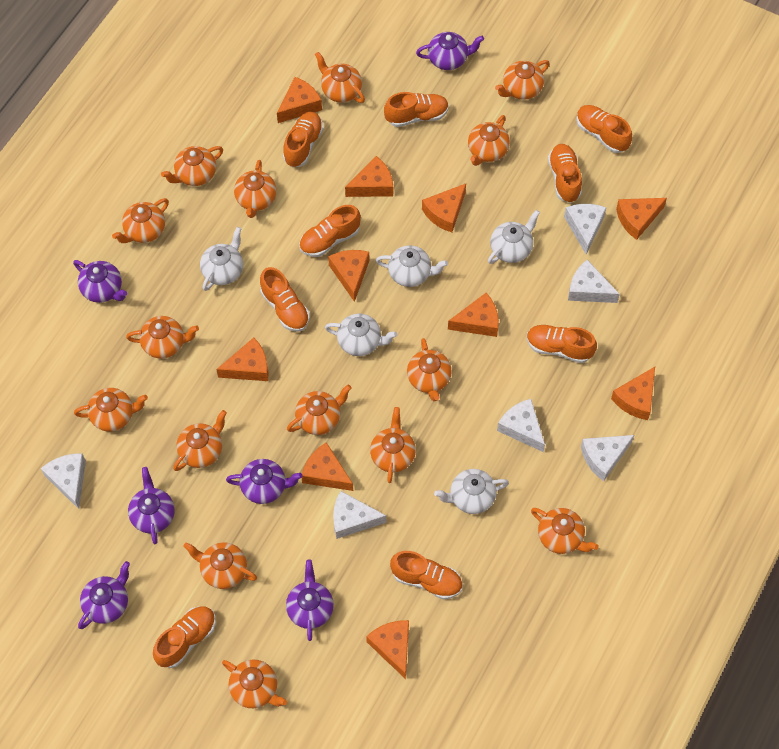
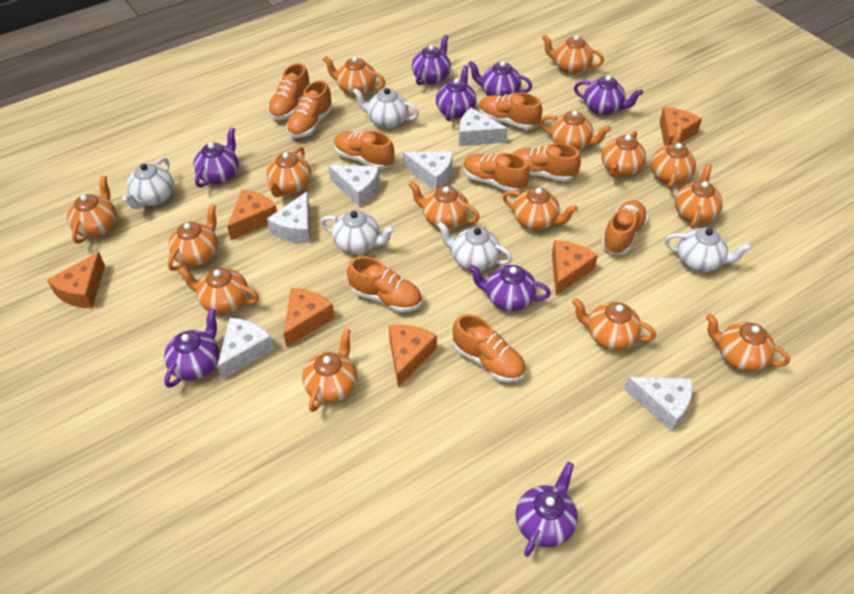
orange cheese: [216,338,269,381] [277,77,322,123] [302,442,353,491] [328,250,369,302] [345,156,393,197] [366,620,409,679] [422,184,466,232] [448,293,499,337] [611,367,655,420] [616,198,667,240] = 10 -> [47,252,105,308] [227,189,277,240] [284,288,335,347] [389,325,437,387] [552,240,598,295] [659,107,702,146] = 6
purple teapot: [73,260,127,303] [78,561,130,629] [128,467,175,544] [226,459,302,504] [286,560,334,641] [416,32,484,70] = 6 -> [164,308,219,388] [193,127,239,188] [412,35,451,85] [436,65,477,121] [468,61,532,96] [468,265,551,311] [516,462,578,557] [574,75,643,116] = 8

